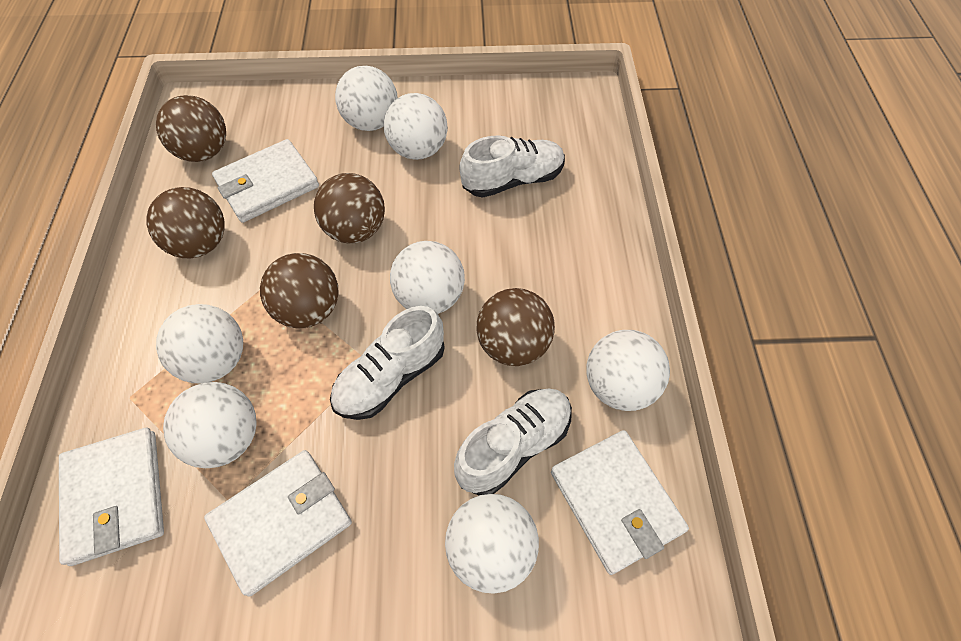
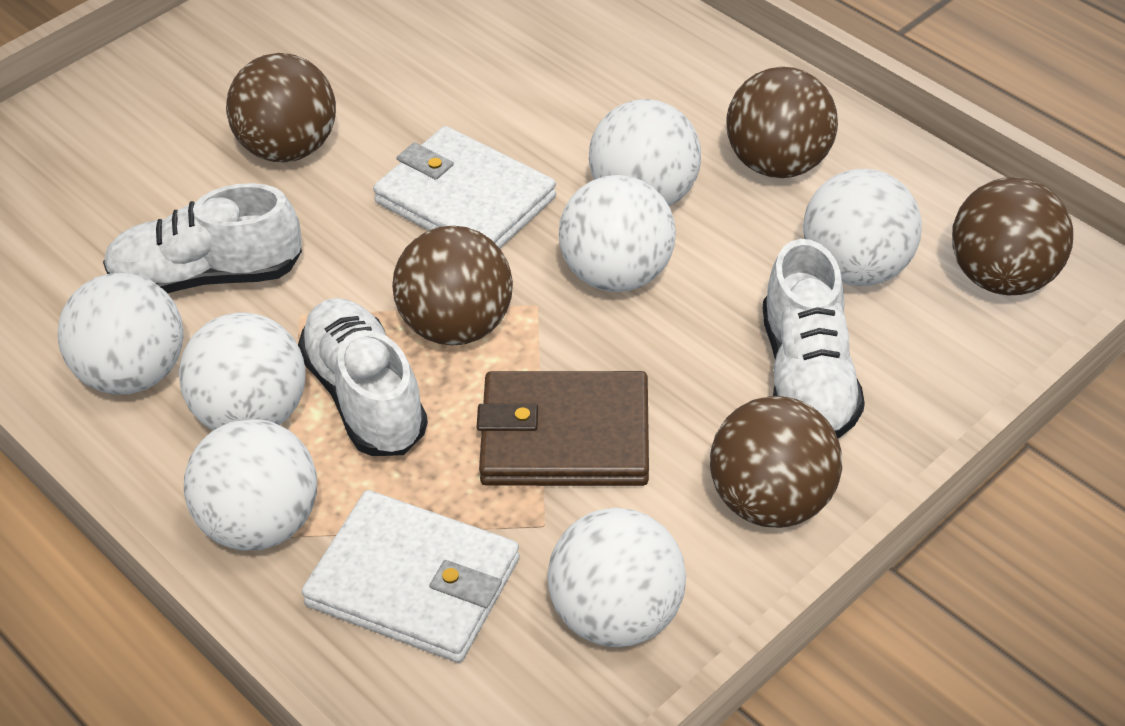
brown wallet: none = 0 -> [476,371,649,486] = 1
white wallet: [59,428,164,566] [204,450,352,597] [212,139,319,223] [551,430,689,575] = 4 -> [302,490,520,663] [373,126,556,248] = 2

